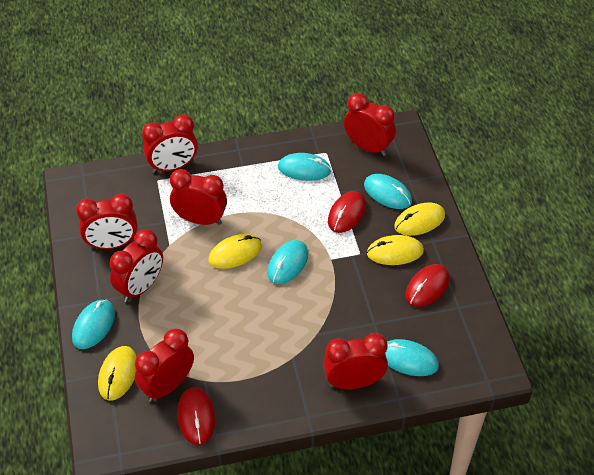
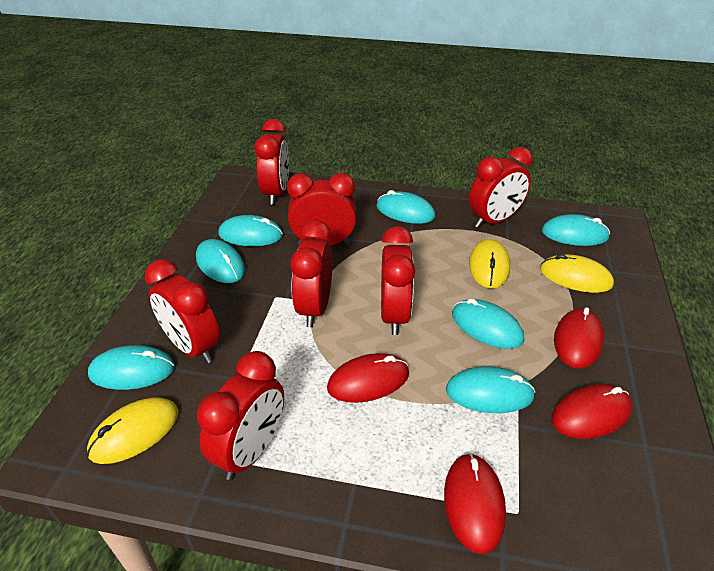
red mouse: [177,387,216,445] [328,191,366,233] [405,264,450,307] = 3 -> [327,353,409,403] [444,453,506,554] [551,384,633,439] [554,307,604,369] = 4
turquoise mouse: [72,299,115,349] [267,240,308,284] [278,153,331,181] [364,174,412,209] [385,339,439,376] = 5 -> [88,345,175,390] [196,239,245,283] [218,215,283,246] [376,190,436,224] [446,366,535,413] [452,298,524,349] [542,214,610,246] = 7
yellow mouse: [98,346,137,400] [208,234,262,269] [367,235,424,265] [394,203,445,236] = 4 -> [87,397,179,464] [469,239,510,288] [540,254,614,293] = 3

